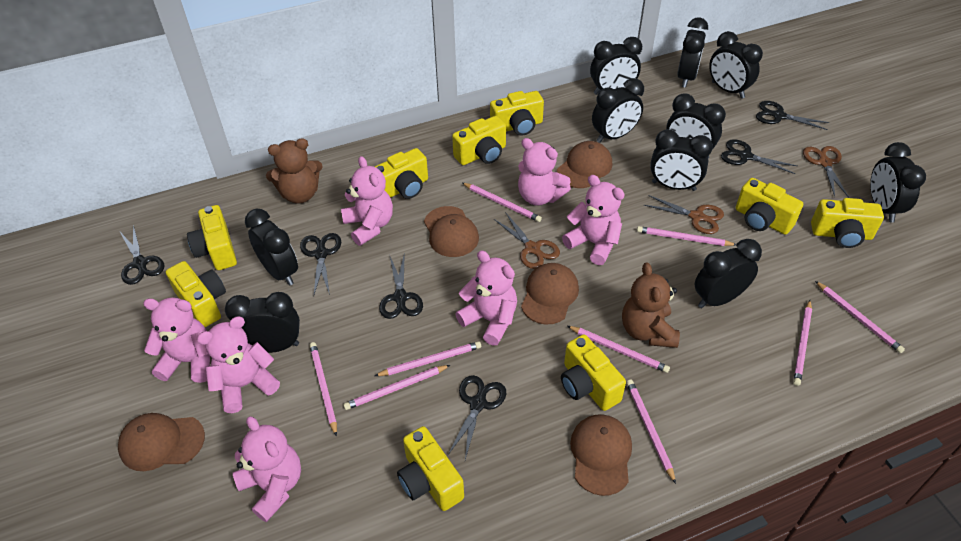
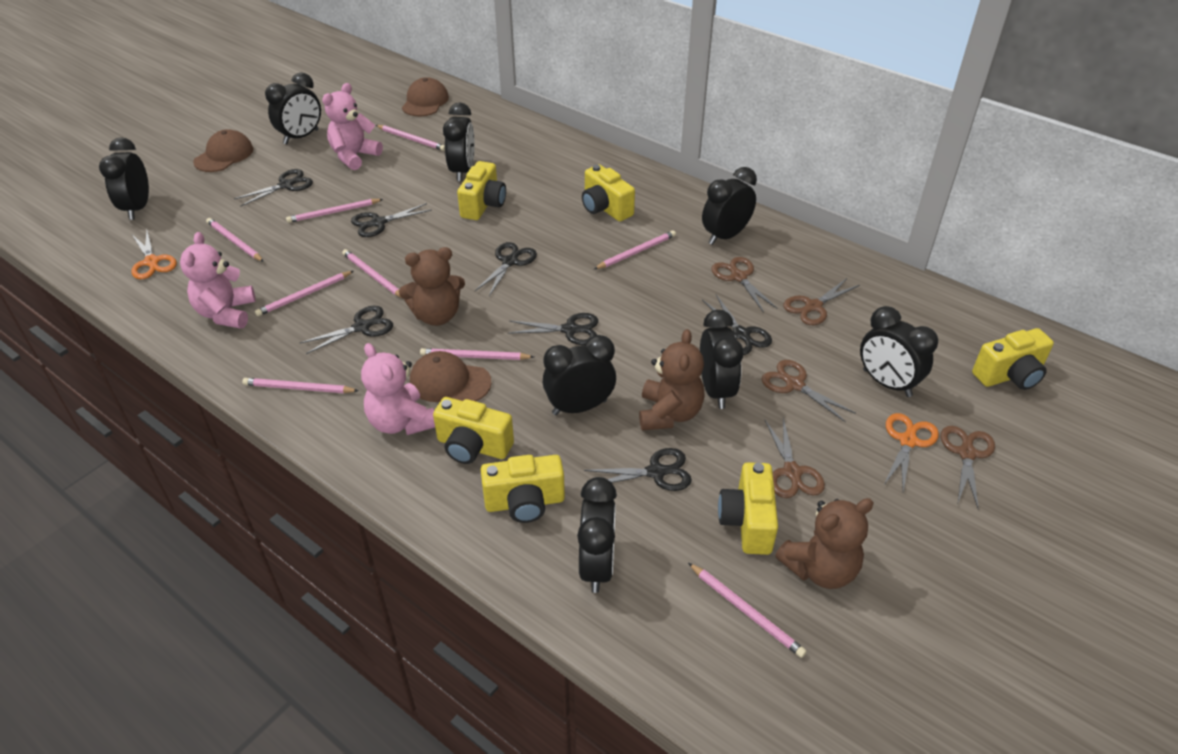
black clock: [225,292,300,353] [245,209,298,286] [590,37,642,95] [592,78,644,143] [650,129,713,191] [666,94,726,158] [677,18,708,88] [695,239,762,308] [709,31,763,99] [870,142,926,222] = 10 -> [99,137,149,220] [265,72,321,144] [443,103,475,181] [543,335,616,415] [577,477,617,593] [700,310,743,409] [702,167,757,245] [860,306,938,397] = 8
black scissors: [120,225,164,285] [300,233,341,295] [379,252,423,319] [448,375,506,460] [721,139,797,174] [756,101,829,130] = 6 -> [234,169,313,207] [300,306,393,354] [351,203,432,237] [475,242,537,296] [508,313,598,345] [584,448,692,491] [702,295,772,355] = 7
brown cap: [118,413,205,471] [424,206,479,257] [521,263,579,325] [557,141,612,188] [570,414,632,496] = 5 -> [193,129,253,172] [402,77,449,116] [410,351,492,402] = 3
brown scissors: [494,212,560,269] [644,195,724,234] [803,146,849,198] = 3 -> [711,257,778,313] [762,360,856,422] [765,418,825,498] [783,278,860,325] [941,426,995,509] = 5
brown teddy bear: [266,138,322,204] [622,262,680,348] = 2 -> [399,247,465,326] [639,329,705,431] [775,498,874,589] = 3
orange scissors: none = 0 -> [131,231,177,279] [884,413,939,492] = 2
pink teddy bear: [143,297,210,383] [197,316,280,413] [233,416,301,522] [341,156,393,246] [455,251,517,346] [518,138,571,206] [562,175,625,265] = 7 -> [180,232,256,329] [322,83,383,170] [361,343,435,435] = 3
yellow camera: [166,261,226,327] [187,205,237,270] [375,148,428,199] [397,426,464,511] [452,116,506,165] [490,91,544,136] [561,334,626,411] [736,178,803,235] [811,198,884,248] = 9 -> [433,397,514,464] [457,161,506,220] [481,455,565,523] [582,164,635,222] [718,462,778,555] [972,328,1054,390] = 6

